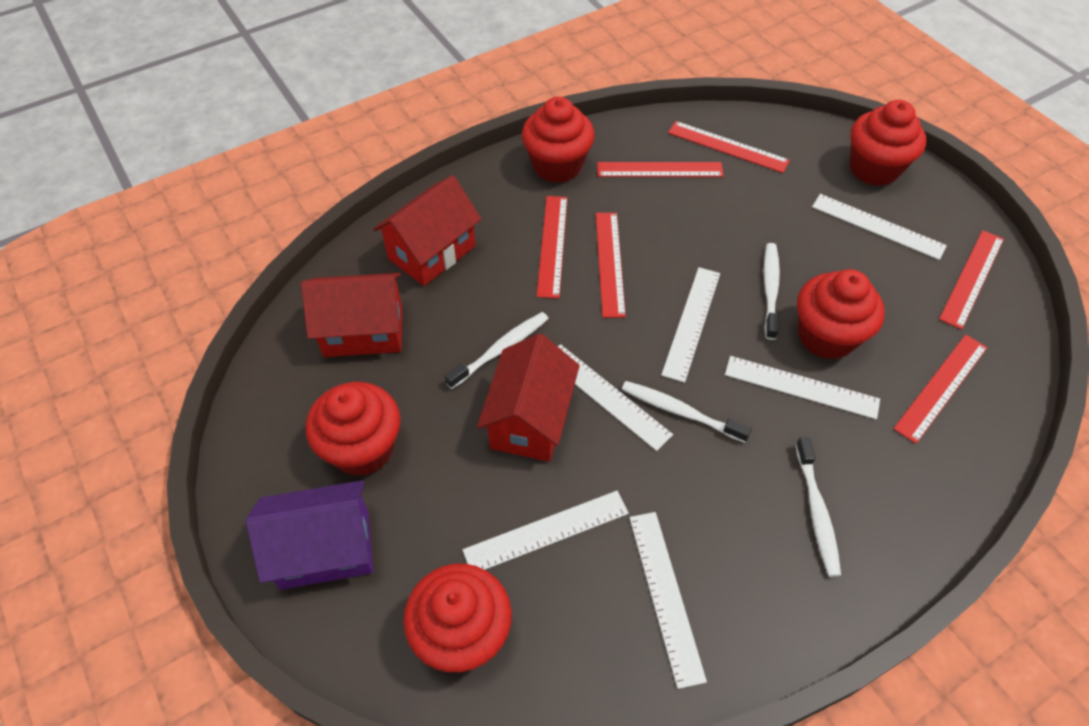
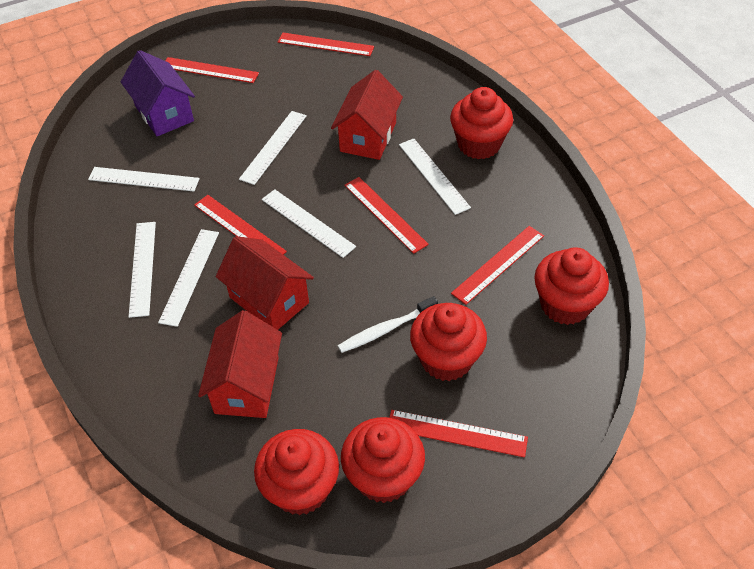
white toothbrush: [444,312,549,389] [621,381,752,443] [764,243,780,340] [795,437,841,577] = 4 -> [338,296,438,353] = 1

